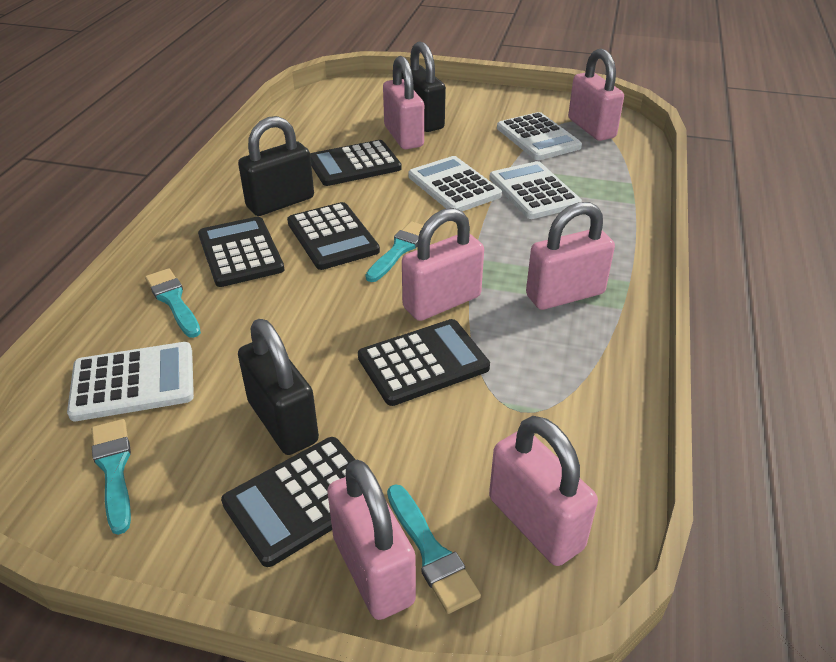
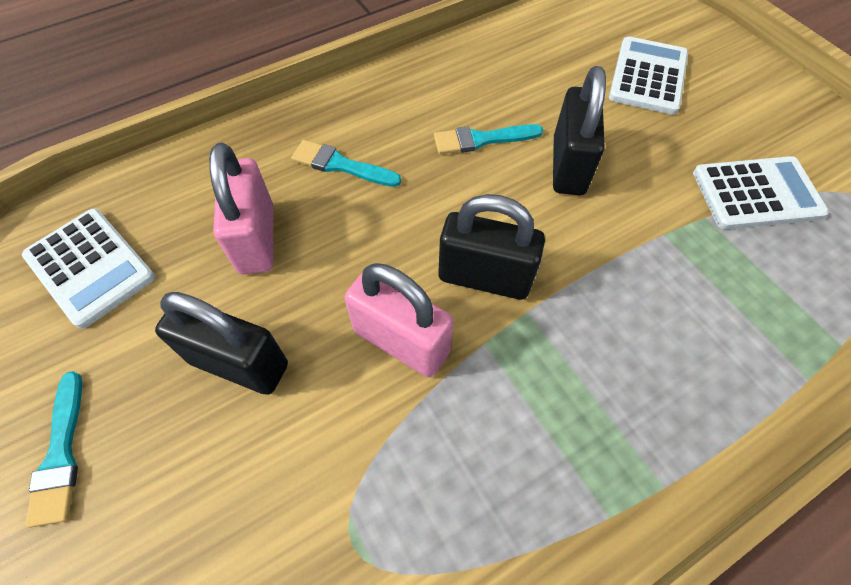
black calculator: [198,217,284,287] [221,437,356,567] [287,202,380,270] [310,140,401,186] [358,319,490,406] = 5 -> none = 0
pink padlock: [327,460,416,620] [383,56,424,149] [402,208,484,321] [489,416,598,566] [526,202,615,310] [568,49,624,141] = 6 -> [209,142,273,274] [344,263,454,377] = 2
turquoise brush: [92,419,131,535] [145,268,201,338] [366,221,423,282] [387,484,481,614] = 4 -> [25,371,82,528] [291,140,401,187] [434,124,543,154] = 3
white calculator: [67,342,194,421] [408,156,502,211] [489,161,582,219] [497,112,582,160] = 4 -> [22,208,155,329] [609,36,688,115] [693,156,829,229] = 3

